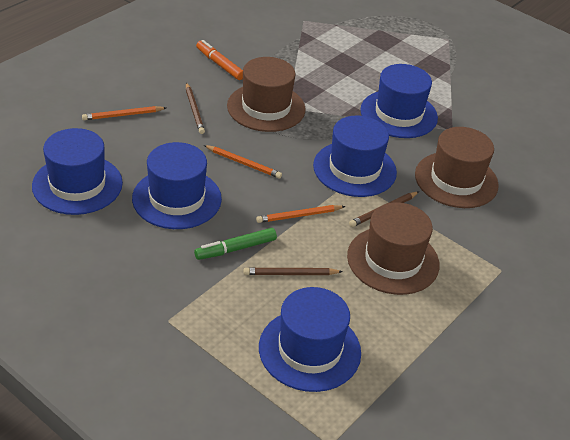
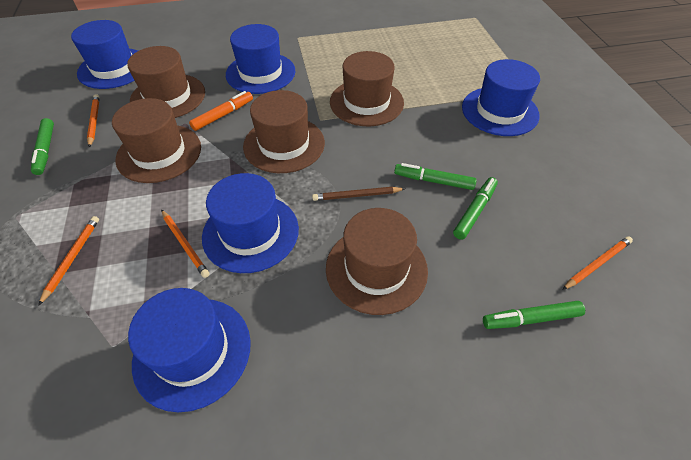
brown hat: [227,57,306,132] [347,202,440,295] [415,127,499,208] = 3 -> [112,98,201,183] [127,46,205,118] [243,90,325,173] [326,208,428,315] [330,51,404,126] = 5
brown pencil: [186,82,205,134] [243,268,343,275] [349,191,419,227] = 3 -> [312,187,405,201] = 1
green marker: [194,228,277,260] = 1 -> [31,118,54,175] [394,163,476,190] [453,177,498,240] [483,301,585,329] = 4
orange pencil: [82,106,166,120] [204,145,282,179] [256,205,346,223] = 3 -> [38,216,99,306] [87,94,100,147] [161,210,210,278] [562,237,633,290] = 4

